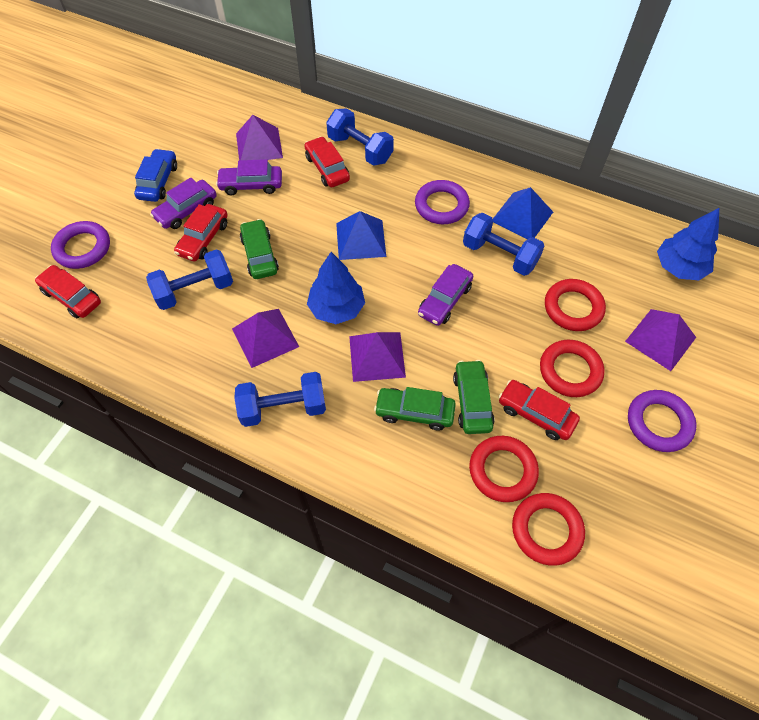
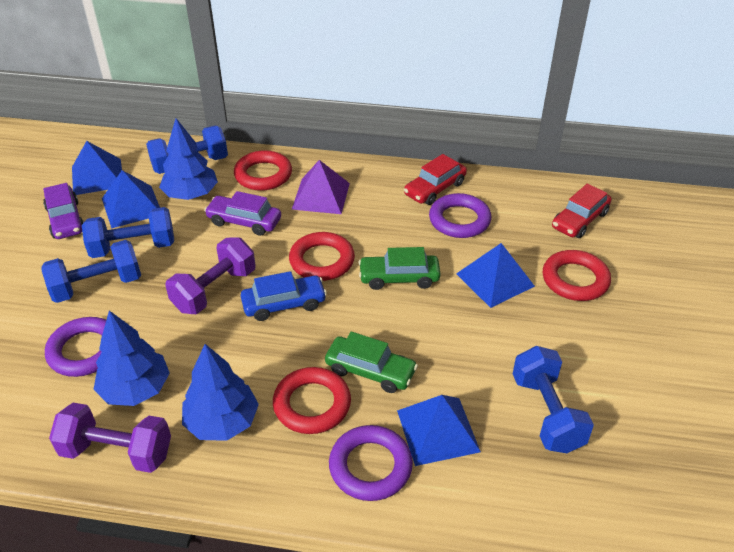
blue pyramid: [336,211,386,260] [493,187,553,239] = 2 -> [72,141,122,195] [102,170,160,229] [397,395,481,466] [456,243,535,308] = 4
blue tree: [307,252,365,324] [657,208,719,280] = 2 -> [93,310,170,406] [159,118,218,200] [182,344,259,441] = 3
green car: [240,219,279,279] [374,387,456,431] [453,360,495,434] = 3 -> [325,332,418,393] [358,247,440,290] = 2
purple car: [150,177,217,229] [216,159,282,195] [418,264,473,326] = 3 -> [43,183,84,239] [204,191,281,236] = 2
purple dumbbell: none = 0 -> [49,403,171,473] [165,237,256,314] = 2
purple pyramid: [232,309,299,368] [236,115,283,160] [349,332,406,382] [625,309,696,371] = 4 -> [291,160,350,214] = 1
red car: [35,265,101,318] [174,204,228,261] [304,136,350,187] [499,380,580,440] = 4 -> [404,154,467,205] [552,184,612,238] = 2

